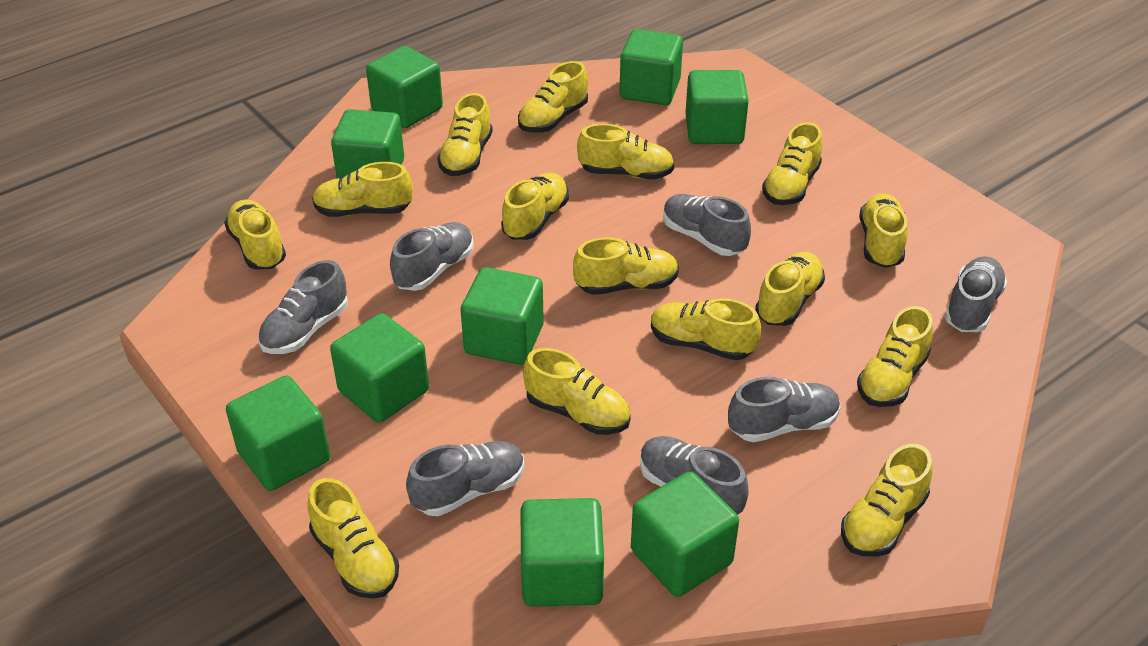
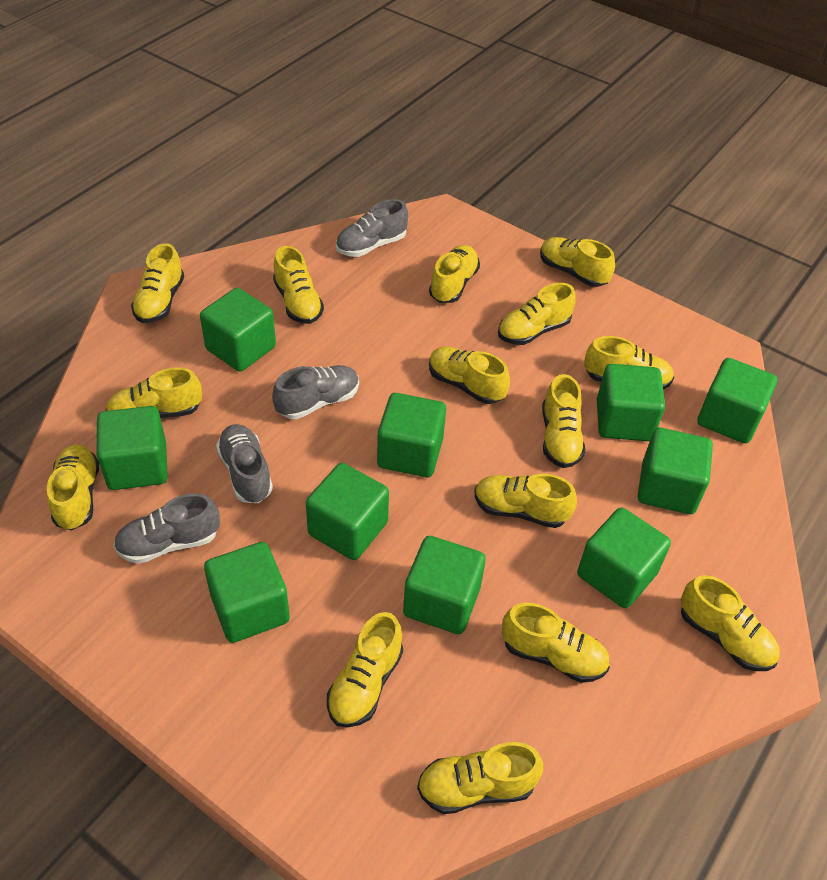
green cube: [226,376,330,491] [330,313,429,422] [331,109,404,178] [366,46,443,128] [461,267,544,365] [521,498,604,607] [619,29,683,105] [631,471,739,597] [685,70,749,144] = 9 -> [97,406,168,490] [200,288,276,372] [204,542,290,643] [306,463,389,560] [377,393,446,477] [403,536,486,634] [577,508,671,608] [597,364,665,441] [638,428,713,514] [697,358,777,443] = 10
grey shoe: [258,260,348,354] [390,222,474,291] [406,441,524,516] [640,436,748,515] [663,194,751,256] [728,377,840,442] [945,256,1007,332] = 7 -> [113,494,220,564] [216,424,273,503] [272,365,359,419] [336,199,408,257] = 4

